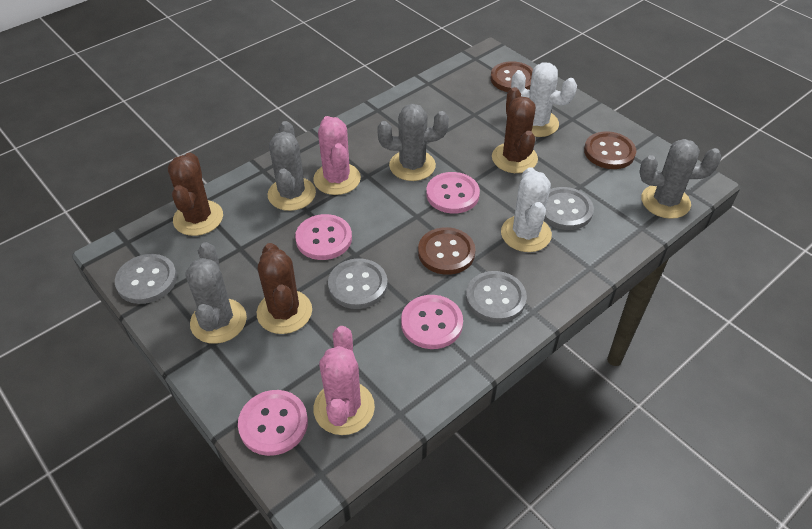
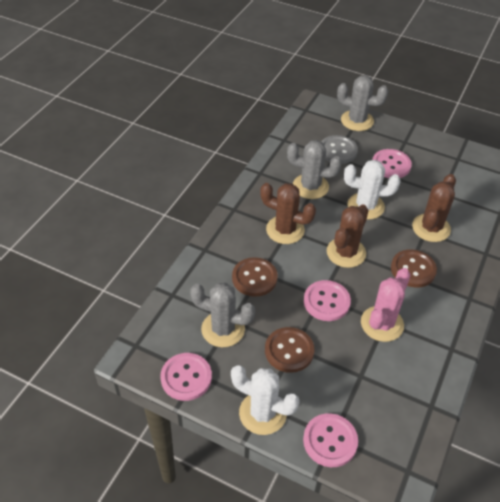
grey button: [115,254,177,304] [328,258,388,309] [466,271,527,323] [544,187,594,230] = 4 -> [321,135,358,164] = 1
grey cactus: [185,242,247,344] [268,121,316,211] [377,104,449,181] [639,139,722,219] = 4 -> [190,283,255,347] [287,140,342,199] [337,76,388,131] = 3
pink cactus: [313,116,361,195] [313,326,375,435] = 2 -> [361,268,411,342] = 1

